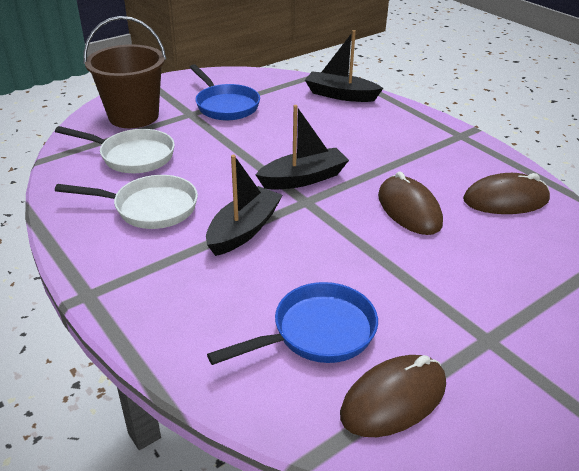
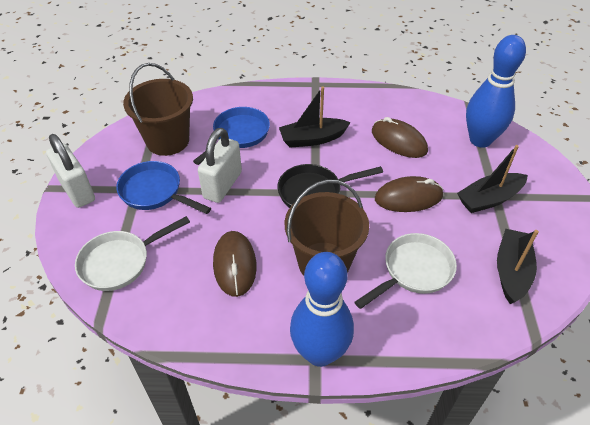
black pan: none = 0 -> [277,164,383,208] = 1
blue bowling pin: none = 0 -> [290,252,354,367] [466,35,526,148] = 2
brown bucket: [84,16,166,128] = 1 -> [123,63,193,156] [285,179,369,276] = 2
white padlock: none = 0 -> [46,134,95,208] [198,128,242,203] = 2

